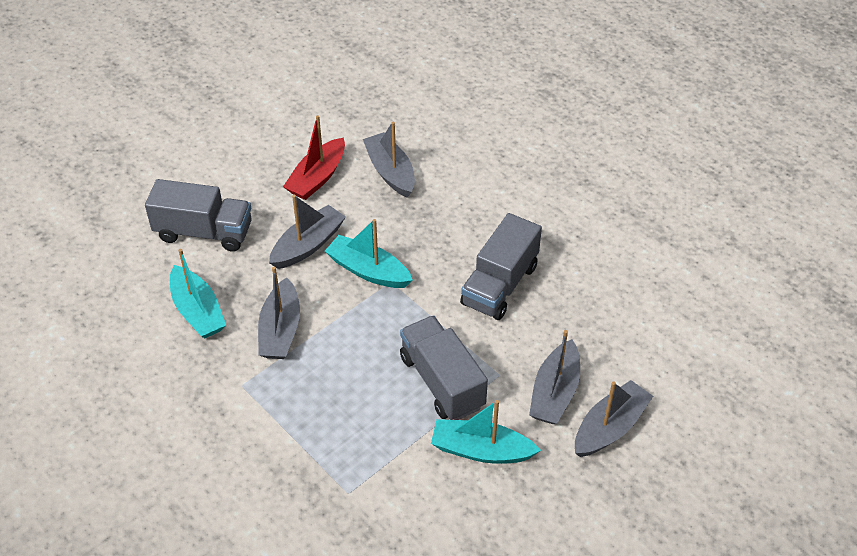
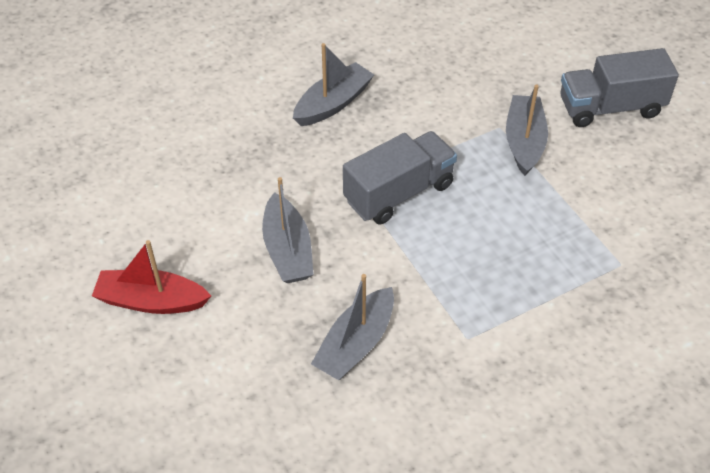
grey boat: [258,267,300,359] [269,195,346,269] [363,122,415,198] [529,330,580,424] [575,380,653,457] = 5 -> [262,177,314,283] [293,43,374,126] [311,274,394,380] [506,84,548,176] = 4
grey truck: [145,179,251,252] [400,315,488,420] [460,213,542,320] = 3 -> [343,131,457,224] [560,48,679,127] = 2
turquoise boat: [170,249,226,338] [325,219,413,288] [431,400,541,464] = 3 -> none = 0

